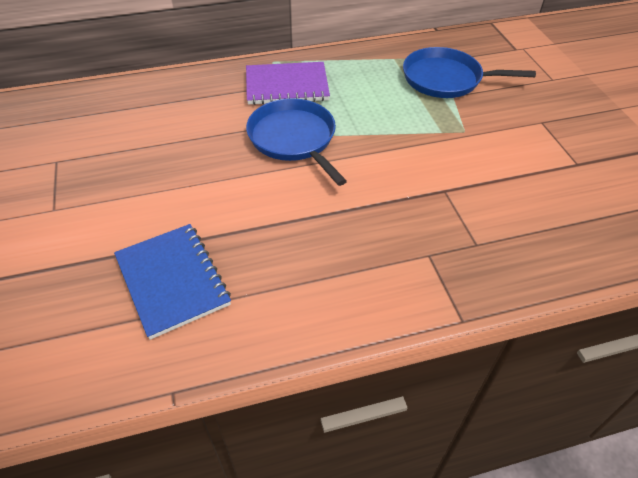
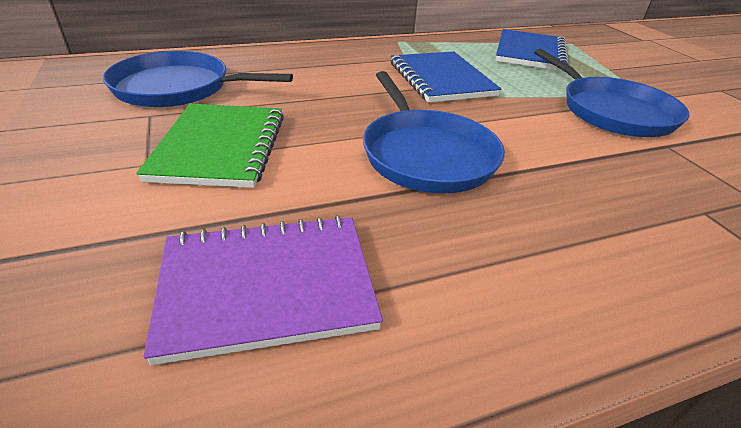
blue notebook: [114,224,231,340] = 1 -> [391,51,501,103] [496,29,569,71] = 2
blue pan: [246,98,347,186] [403,47,536,98] = 2 -> [103,51,293,107] [363,71,505,193] [534,49,690,137] = 3
green notebook: none = 0 -> [136,104,284,188] = 1

